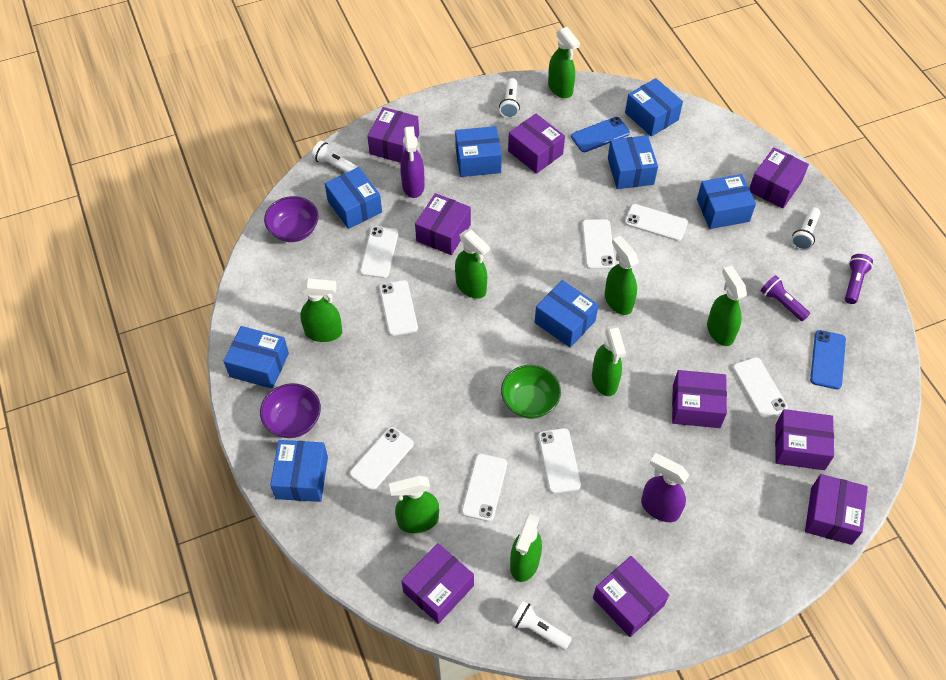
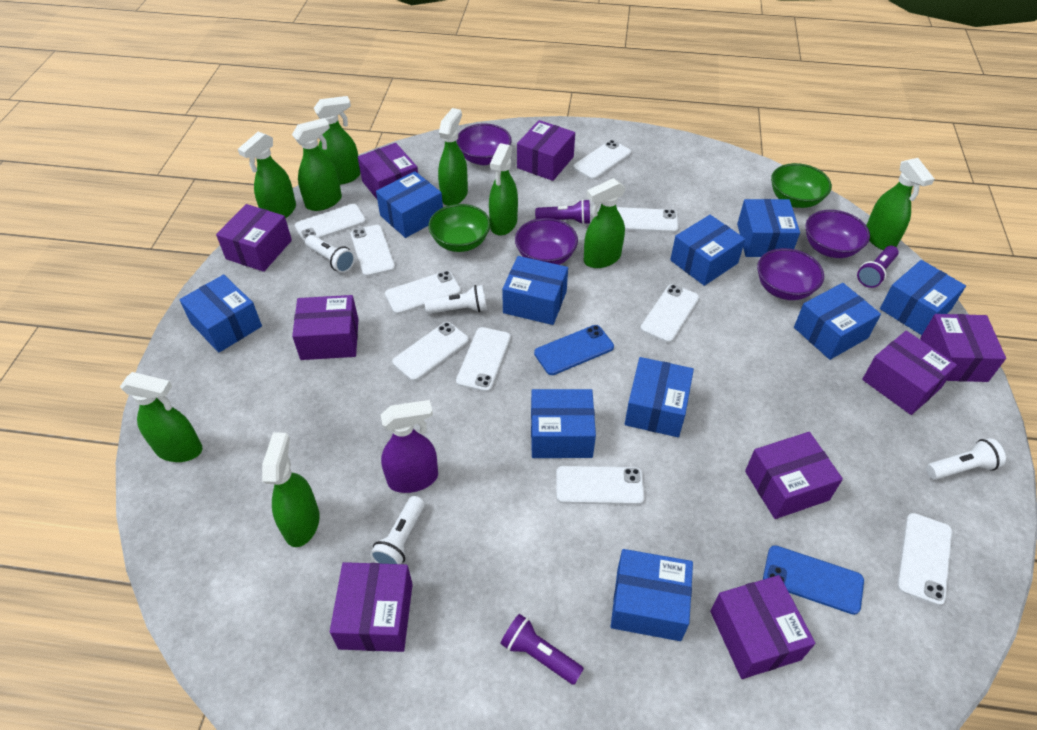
blue box: [224,326,289,389] [270,440,328,502] [325,167,382,229] [455,126,502,177] [535,280,598,348] [608,135,658,189] [625,78,683,136] [697,174,756,229] = 8 -> [179,274,262,352] [376,171,443,238] [502,256,568,325] [531,389,596,458] [611,549,693,641] [625,357,694,437] [670,215,745,286] [737,199,800,257] [794,283,881,360] [880,260,966,335] = 10
green bowl: [501,365,561,419] = 1 -> [428,204,491,252] [771,163,832,208] = 2
green spray bottle: [300,278,342,342] [389,475,439,533] [455,229,490,299] [510,514,542,582] [548,27,580,98] [592,325,626,396] [605,236,639,315] [707,266,747,346] = 8 -> [120,372,202,462] [238,132,296,218] [262,432,320,547] [292,118,342,211] [314,96,361,185] [438,108,468,206] [489,143,518,236] [584,178,626,268] [866,158,934,250] = 9
purple bowl: [260,383,321,438] [264,196,319,242] = 2 -> [456,123,512,165] [515,218,578,265] [757,248,824,300] [806,210,870,258] = 4
purple flashlight: [761,275,810,321] [845,254,873,304] = 2 -> [500,614,584,685] [535,199,590,225] [857,246,899,288] = 3
purple spray bottle: [400,126,425,198] [641,453,689,522] = 2 -> [381,400,438,493] = 1
white phone: [350,427,414,491] [360,226,398,278] [379,280,418,336] [462,454,507,522] [538,428,581,494] [582,219,615,269] [625,204,688,241] [732,357,788,419] = 8 -> [295,204,366,243] [351,225,395,277] [385,271,461,314] [392,322,469,381] [456,327,511,392] [556,466,645,505] [573,140,631,180] [617,207,679,233] [640,284,700,343] [897,513,952,606] = 10

